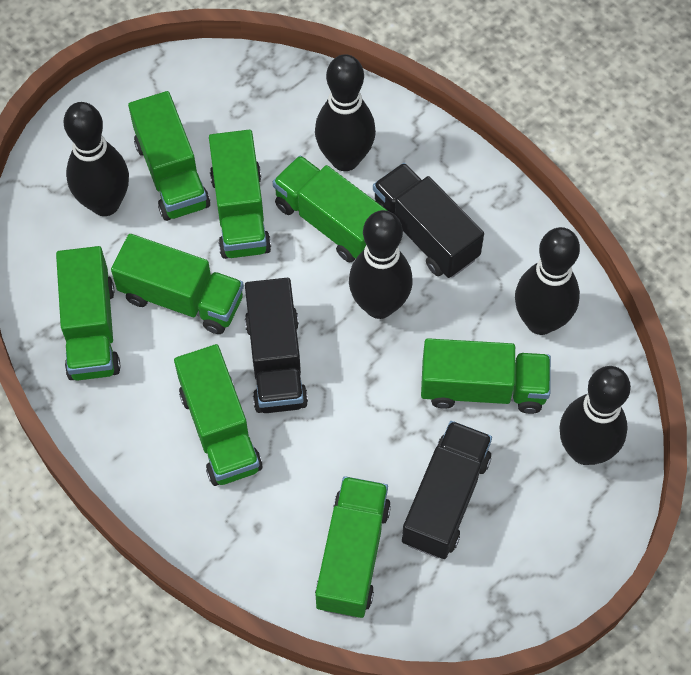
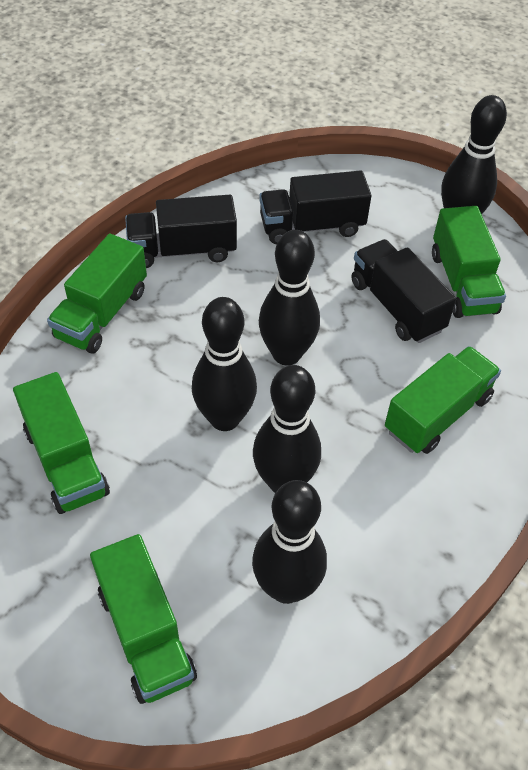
green truck: [56,246,121,380] [111,234,244,334] [128,91,210,221] [174,344,262,486] [209,130,271,259] [273,155,388,263] [315,476,391,618] [421,338,551,414] = 8 -> [13,372,110,514] [47,233,147,354] [90,534,197,704] [385,346,501,454] [432,206,506,318] = 5

